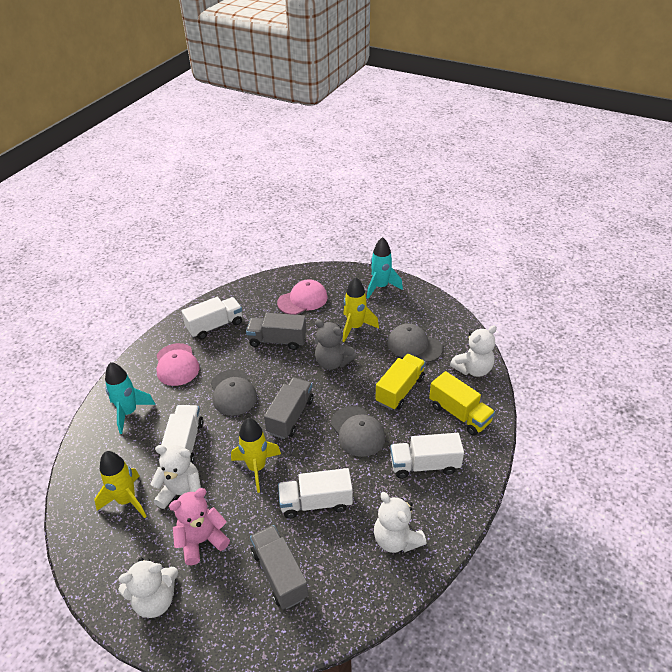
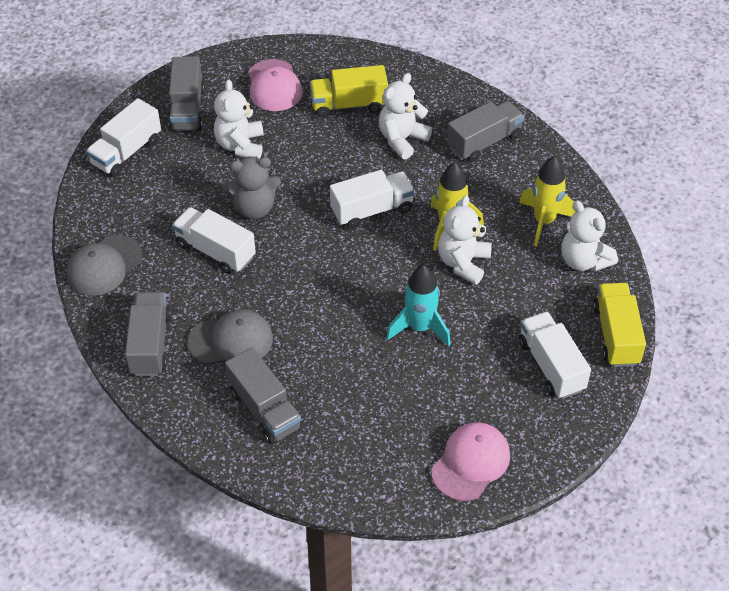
grey cap: [211,369,257,416] [331,406,385,457] [387,323,443,363] = 3 -> [66,235,143,296] [187,309,273,364] = 2
grey truck: [246,313,306,350] [250,525,308,609] [264,377,314,439] = 3 -> [125,292,171,376] [169,56,205,132] [225,348,302,444] [447,101,525,162] = 4
pink teddy bear: [169,488,230,565] = 1 -> none = 0
turquoise rocket: [105,362,155,434] [367,237,403,299] = 2 -> [386,265,451,347] = 1
yellow rocket: [94,451,147,518] [231,418,281,493] [343,277,379,342] = 3 -> [430,162,484,251] [519,156,575,246] = 2

